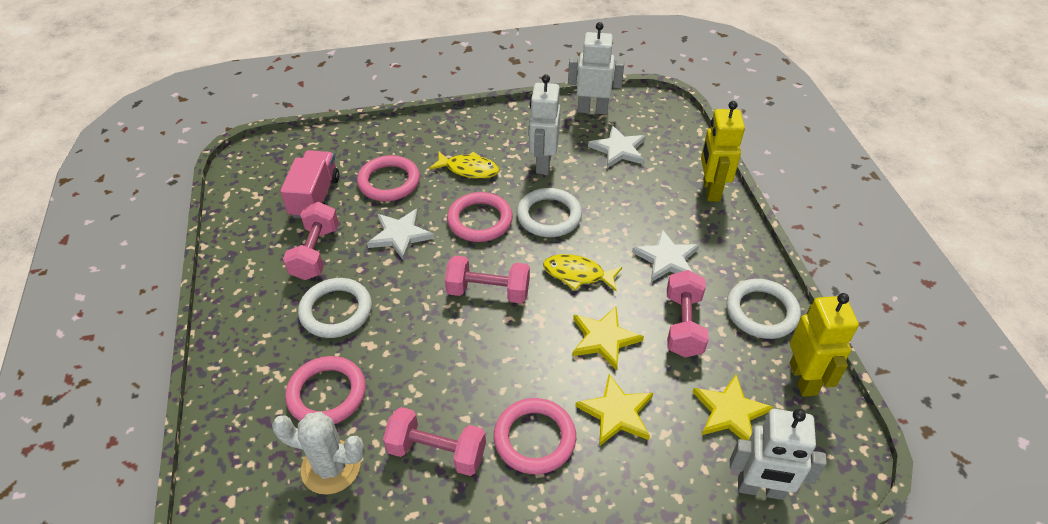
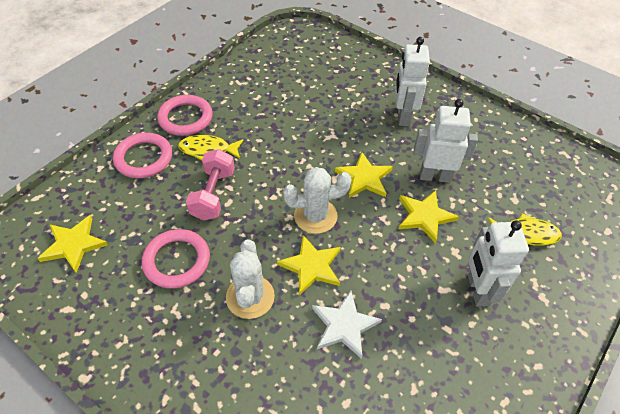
pink dumbbell: [283,202,339,280] [383,407,486,476] [445,255,530,303] [667,270,709,357] = 4 -> [186,149,235,221] = 1
pink ring: [285,356,366,424] [357,155,420,201] [447,192,513,242] [494,398,576,474] = 4 -> [113,133,172,178] [142,229,210,289] [157,95,213,136] = 3
pink truck: [280,150,340,219] = 1 -> none = 0
white cactus: [272,412,365,495] = 1 -> [226,239,275,319] [283,167,352,234] = 2
white ring: [298,278,372,338] [517,188,582,237] [726,279,801,339] = 3 -> none = 0
white star: [367,209,435,261] [588,125,646,168] [632,229,699,282] = 3 -> [312,291,382,359] = 1
yellow robot: [701,101,745,202] [790,293,859,397] = 2 -> none = 0
yellow star: [572,307,644,370] [575,374,653,446] [693,374,773,440] = 3 -> [37,215,108,273] [277,235,340,295] [335,152,393,198] [399,190,459,243] = 4

